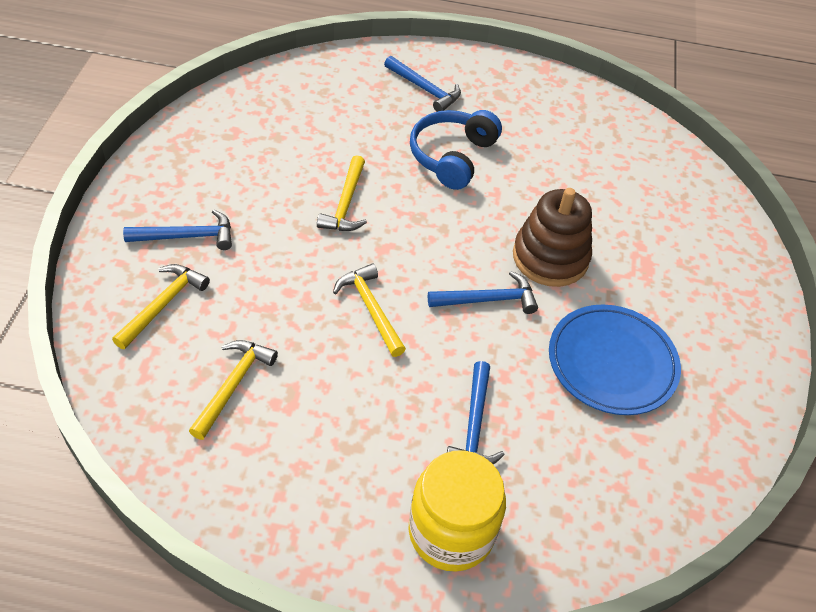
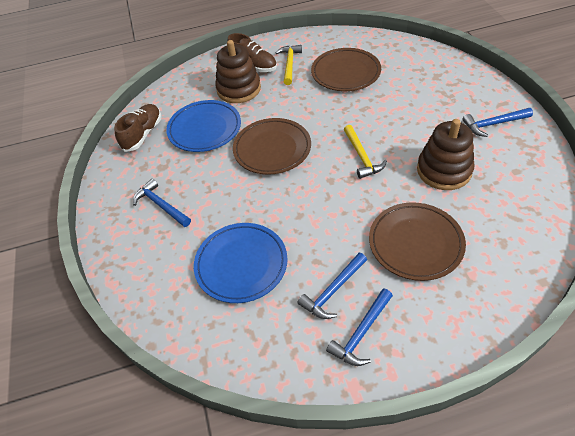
blue headphones: [410,110,502,190] = 1 -> none = 0
blue plate: [549,305,681,415] = 1 -> [166,100,241,152] [194,223,288,303] = 2
brown plate: none = 0 -> [233,118,311,175] [311,48,381,91] [369,202,466,281] = 3
brown shoe: none = 0 -> [114,104,162,152] [227,33,277,72] = 2
brown stacking toy: [513,188,592,287] = 1 -> [215,40,261,103] [417,119,474,190] = 2
yellow hammer: [112,264,210,349] [189,340,278,440] [317,155,367,231] [333,264,406,357] = 4 -> [275,45,302,85] [344,125,387,179] = 2
yellow jar: [408,450,506,572] = 1 -> none = 0

